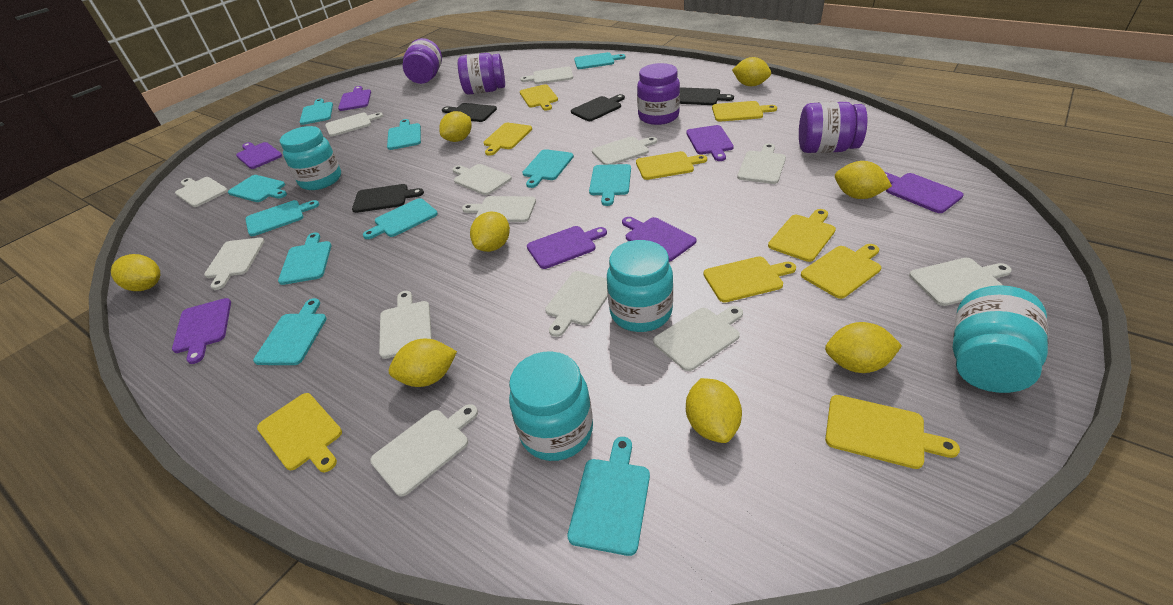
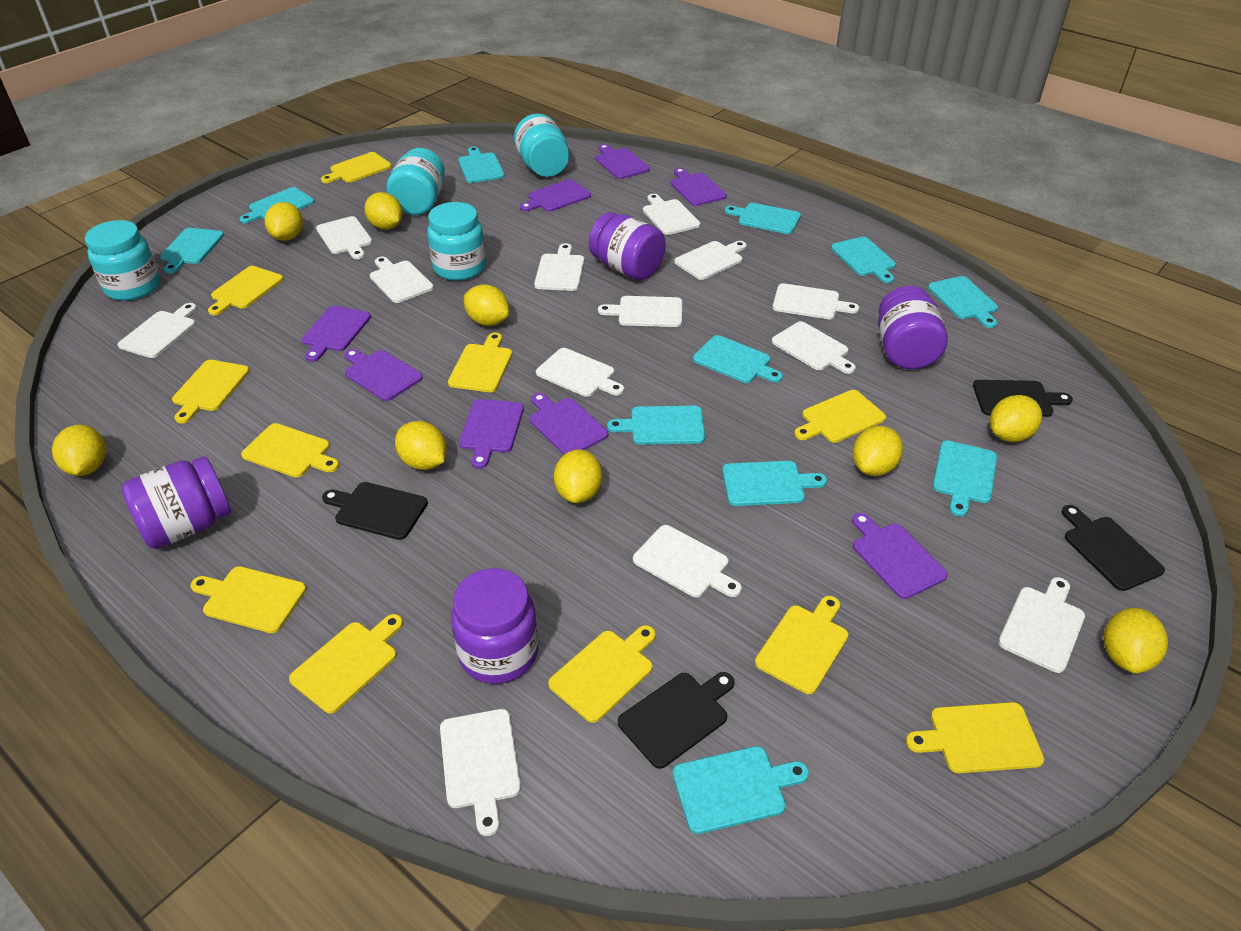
purple cutting board: [172,298,231,364] [236,142,282,169] [338,86,371,111] [527,226,607,269] [622,217,696,262] [686,125,734,161] [885,172,963,213] = 7 -> [301,306,371,362] [344,349,423,401] [459,399,524,469] [520,179,591,212] [529,393,608,455] [595,144,650,179] [670,168,727,206] [852,513,948,599] = 8
yellow cutting board: [257,393,342,472] [484,123,532,156] [520,84,558,111] [636,151,707,180] [703,256,796,302] [712,101,777,122] [768,209,836,262] [801,244,881,299] [825,395,960,469] = 9 -> [172,360,250,424] [190,566,306,633] [208,266,283,315] [241,423,339,477] [289,614,403,714] [321,152,392,183] [448,332,512,392] [548,625,656,723] [755,596,849,694] [794,390,886,443] [906,702,1044,773] = 11
yellow lemon: [111,254,160,291] [389,339,457,387] [439,111,471,142] [470,212,510,252] [686,378,742,443] [732,57,771,86] [825,322,902,373] [835,161,892,199] = 8 -> [52,425,106,476] [265,202,303,241] [364,192,403,229] [395,421,447,470] [464,284,509,326] [554,449,602,503] [853,426,903,476] [990,395,1042,442] [1104,608,1168,673] = 9

